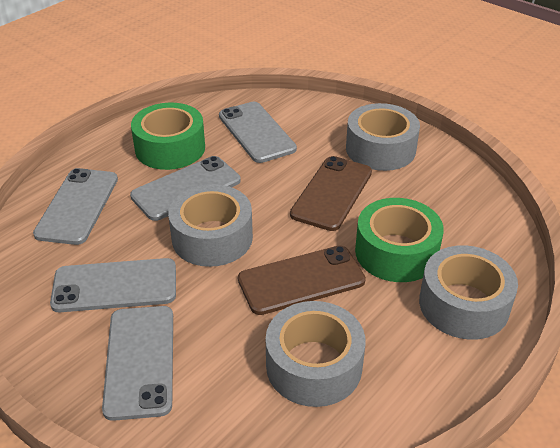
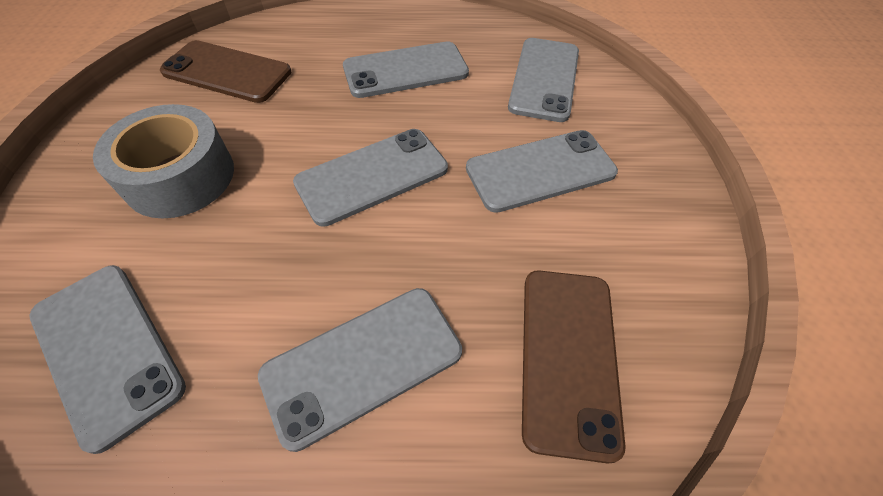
green tape: [131,103,205,170] [355,198,444,282] = 2 -> none = 0
grey phone: [33,168,118,245] [50,258,176,312] [102,306,173,421] [130,156,241,221] [219,102,297,163] = 5 -> [29,265,186,454] [258,288,462,452] [293,129,448,227] [343,42,469,98] [466,130,618,213] [508,38,579,122] = 6
grey tape: [168,184,253,267] [266,301,366,407] [346,103,420,171] [419,245,518,340] = 4 -> [93,104,234,218] = 1

